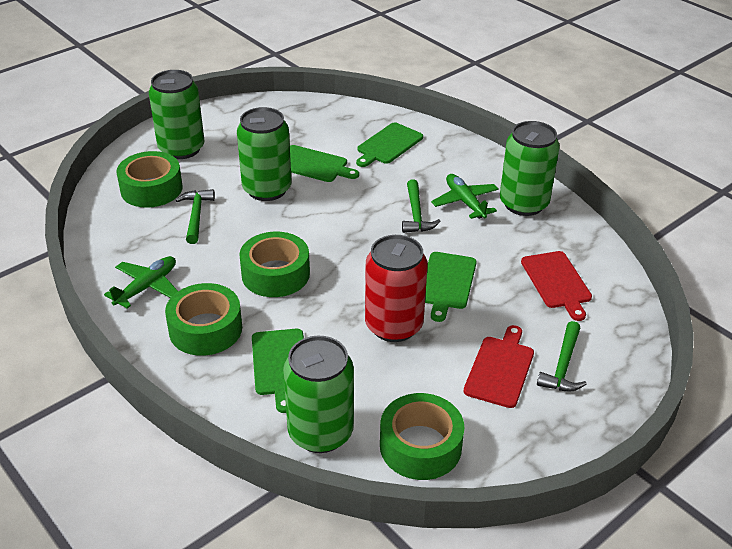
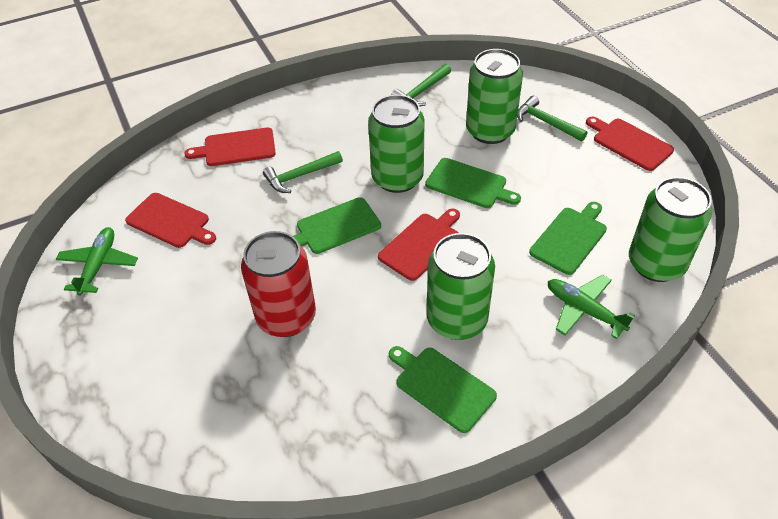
green tape: [116,151,183,208] [165,283,242,356] [239,232,310,297] [380,393,465,480] = 4 -> none = 0
red cutting board: [463,325,534,408] [521,251,592,321] = 2 -> [125,193,216,248] [184,127,276,166] [378,209,460,281] [586,117,674,171] = 4

